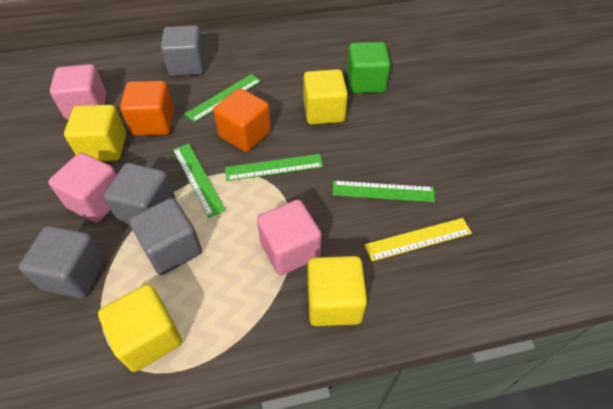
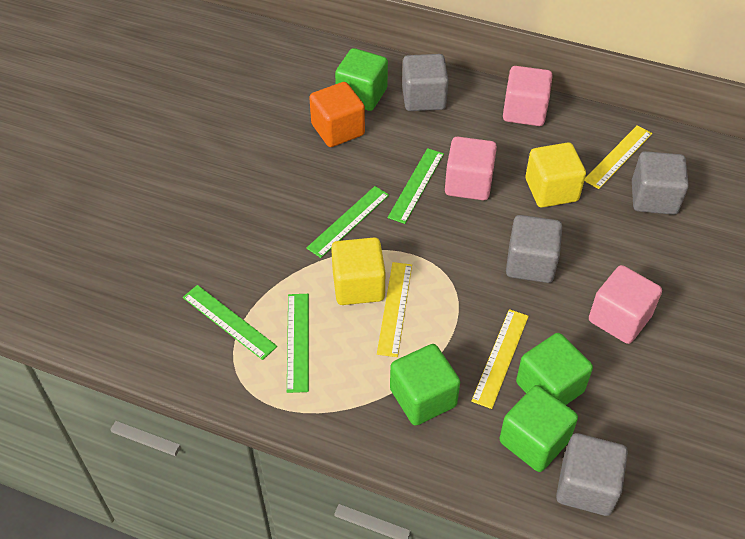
green cube: [347,42,391,94] = 1 -> [335,48,388,111] [390,344,460,426] [499,385,578,472] [516,333,593,405] = 4
orange cube: [120,81,174,136] [213,88,271,152] = 2 -> [309,82,365,147] = 1
yellow cube: [64,105,126,161] [98,284,182,372] [303,69,348,124] [307,256,367,326] = 4 -> [331,238,385,305] [526,142,586,208] = 2
yellow ruler: [364,218,472,261] = 1 -> [377,262,412,357] [471,309,529,409] [584,125,652,189] = 3

